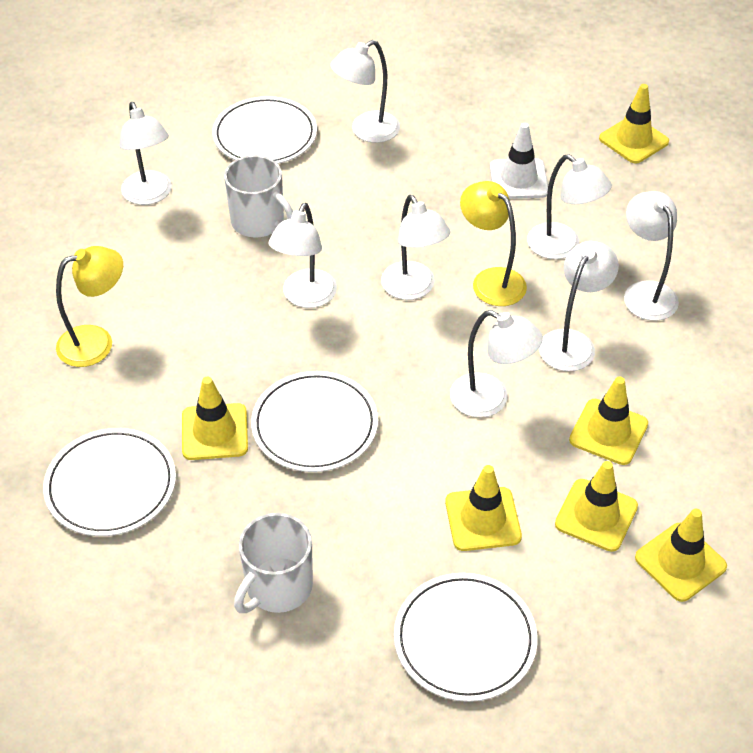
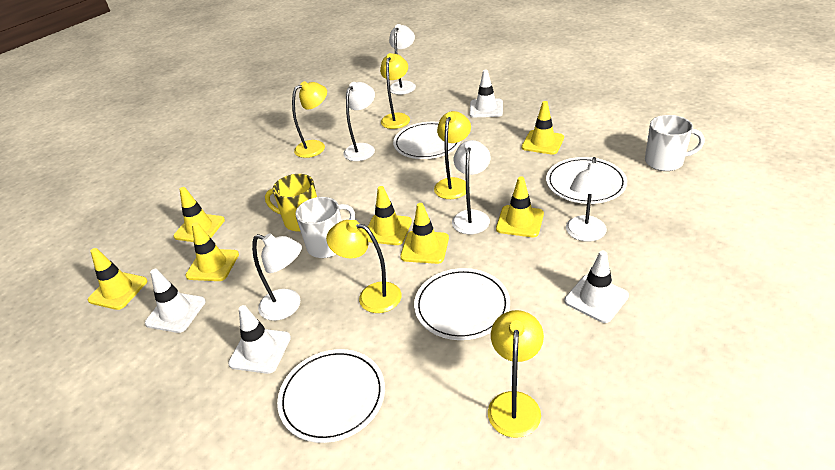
white lamp: [119,102,172,205] [269,203,337,308] [330,40,400,143] [381,195,450,300] [450,310,543,418] [527,154,612,259] [539,241,619,371] [624,191,679,321] = 8 -> [252,233,302,321] [343,82,375,161] [389,24,416,95] [452,140,490,234] [566,157,612,242] = 5
white traffic cone: [490,123,548,199] = 1 -> [145,269,206,333] [228,305,291,374] [469,69,503,117] [564,251,629,323] = 4
yellow lamp: [56,246,123,367] [460,181,527,306] = 2 -> [292,81,327,158] [326,220,401,313] [380,53,410,129] [434,111,471,199] [488,310,544,438] = 5
yellow mug: none = 0 -> [265,174,317,232] = 1
yellow traffic cone: [182,376,248,460] [445,465,522,551] [555,461,638,552] [569,377,648,465] [599,84,669,164] [635,509,727,602] = 6 -> [88,248,148,310] [173,187,225,242] [185,222,239,281] [366,186,412,245] [400,203,449,264] [496,177,544,237] [522,101,564,155] = 7

